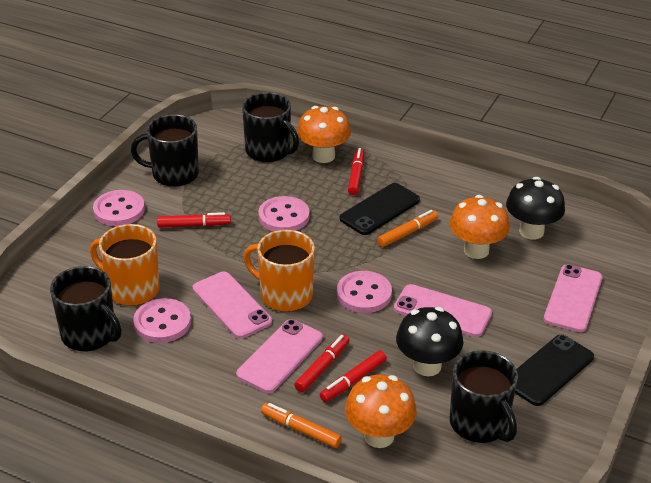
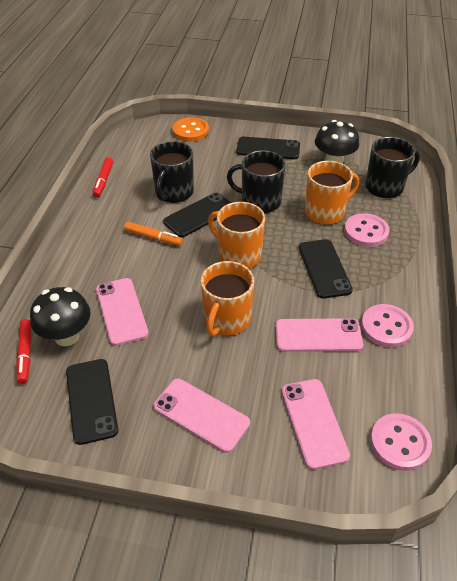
black mug: [50,266,122,351] [131,115,199,187] [242,92,299,162] [450,350,518,443] = 4 -> [150,141,194,203] [227,150,286,213] [365,137,420,198] = 3
black phone: [340,183,420,235] [515,335,594,406] = 2 -> [66,359,118,445] [164,192,231,237] [236,137,300,159] [299,239,353,299] = 4
orange button: none = 0 -> [173,117,209,142] = 1
orange marker: [261,403,342,448] [377,210,438,247] = 2 -> [124,222,183,246] = 1
orange mug: [90,224,160,306] [243,230,315,312] = 2 -> [201,261,254,337] [208,202,265,269] [305,161,359,225] = 3
orange mushroom: [297,106,351,163] [345,374,417,448] [450,195,510,259] = 3 -> none = 0
pink button: [93,190,145,226] [133,298,191,343] [258,196,310,231] [337,271,392,313] = 4 -> [344,213,389,247] [361,304,414,348] [370,413,432,471] = 3
red marker: [157,212,231,228] [294,334,350,392] [320,350,387,402] [348,148,364,195] = 4 -> [16,319,32,384] [93,157,113,198] = 2

